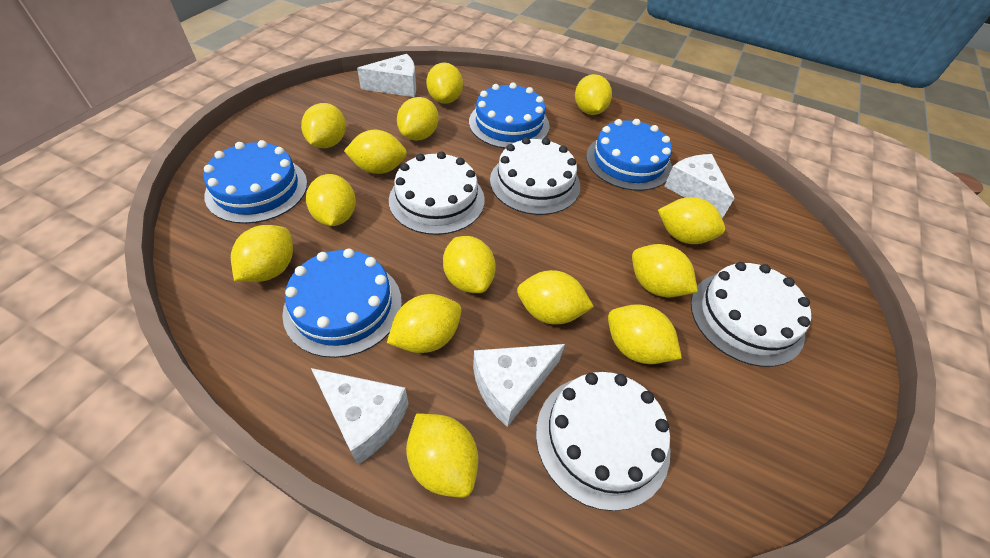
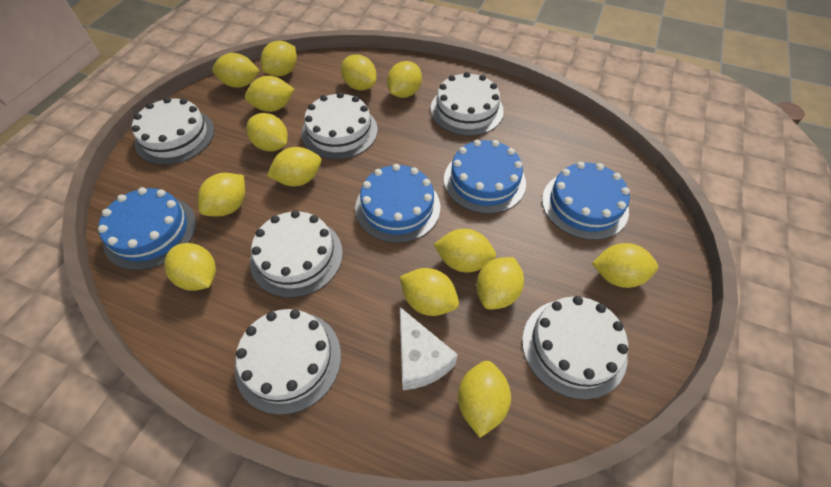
white cake: [389,151,485,235] [490,137,580,215] [536,372,670,511] [691,262,811,367] = 4 -> [132,97,214,165] [235,309,341,415] [250,210,343,298] [301,92,378,159] [431,72,504,136] [522,296,628,400] = 6
white cheese: [311,368,409,465] [357,54,416,97] [473,344,565,427] [664,154,735,218] = 4 -> [400,307,458,390] = 1

